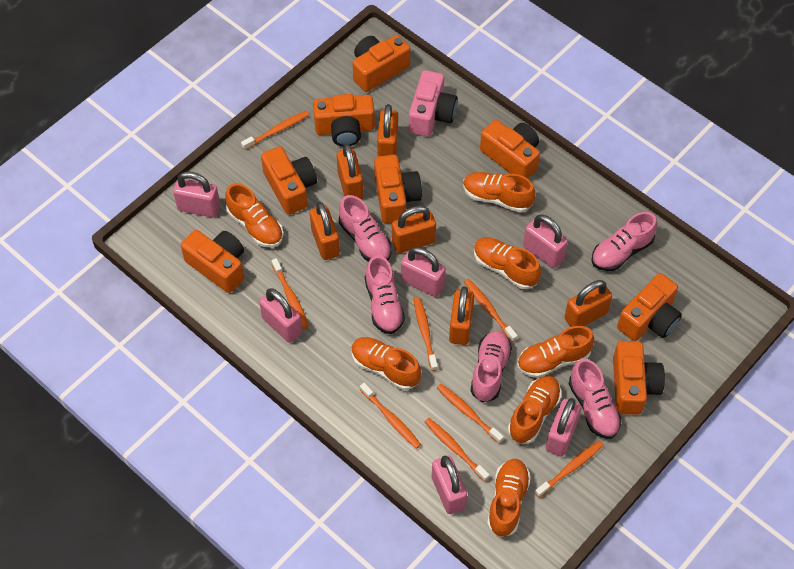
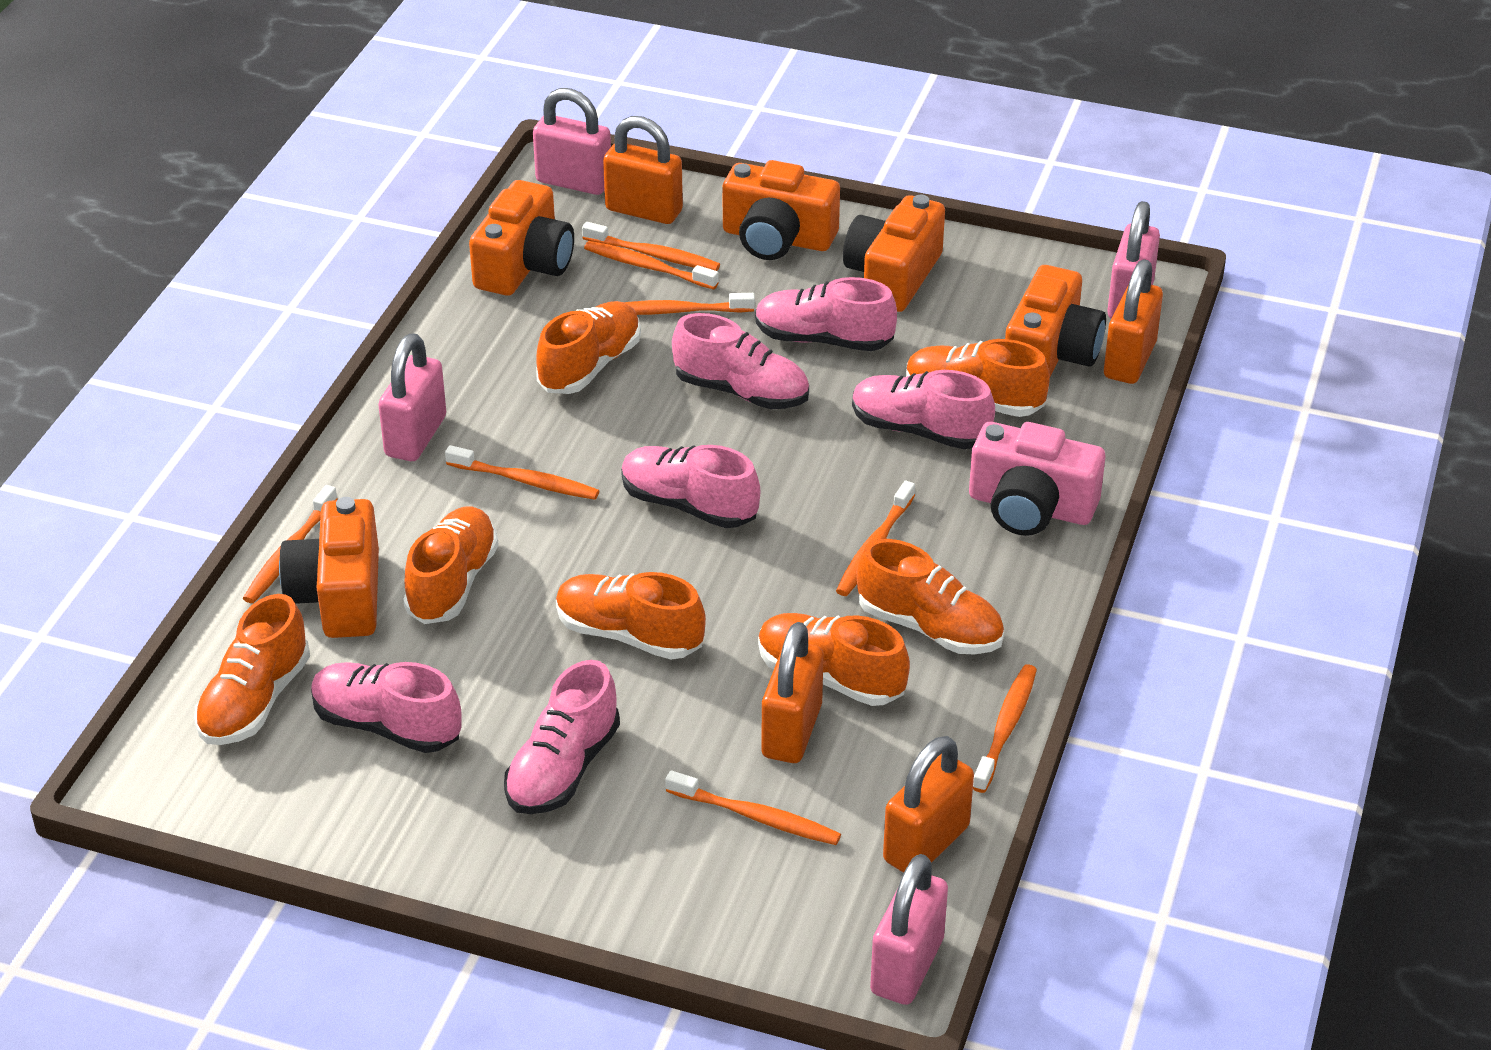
orange camera: [181,230,244,293] [261,146,317,215] [313,94,375,147] [353,35,410,92] [374,155,422,223] [480,120,540,179] [613,341,665,415] [617,273,682,341] = 8 -> [279,497,379,638] [469,180,574,296] [722,160,840,260] [843,195,945,312] [1005,265,1106,376] = 5
orange padlock: [310,202,340,260] [337,144,363,199] [377,104,398,156] [392,206,436,253] [449,286,474,345] [564,280,612,327] = 6 -> [603,116,683,224] [761,622,824,763] [883,736,974,873] [1104,260,1163,384] = 4
pink padlock: [173,171,220,218] [259,288,302,343] [401,247,446,297] [432,456,467,514] [523,214,568,268] [545,398,582,456] = 6 -> [378,333,446,461] [533,88,611,195] [870,854,948,1005] [1107,201,1160,319] = 4
pink shoe: [339,195,392,261] [365,255,405,334] [470,330,512,402] [569,359,622,439] [591,212,657,271] = 5 -> [311,662,462,753] [504,660,620,814] [621,445,760,528] [672,313,809,409] [755,277,897,351] [852,370,995,449] = 6

